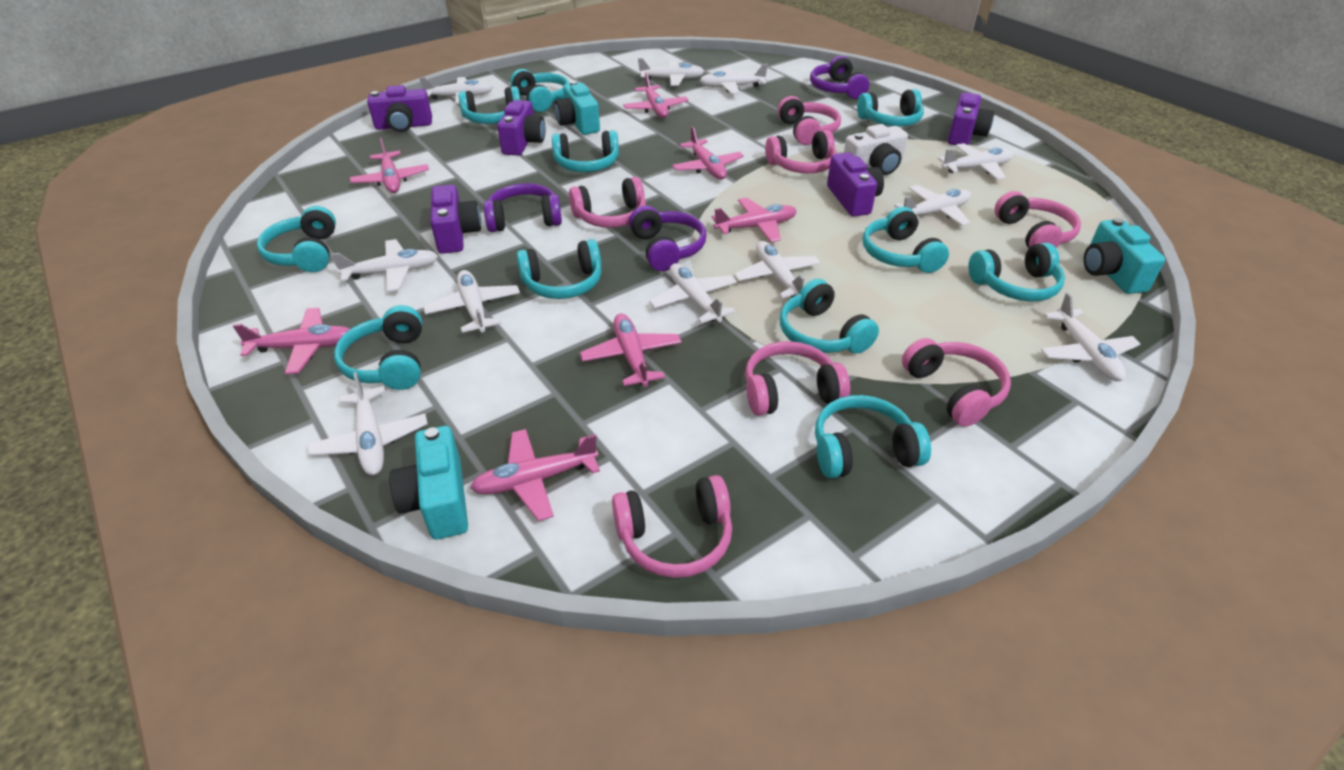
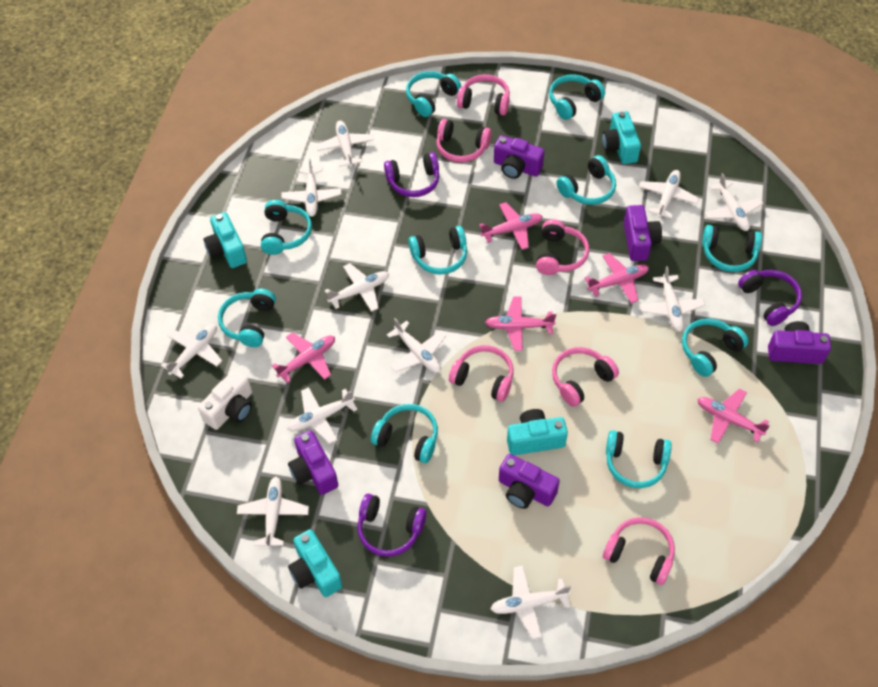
pink headphones: [569,177,646,228] [612,475,732,578] [745,341,850,416] [765,130,837,173] [778,96,841,145] [902,338,1011,427] [994,191,1081,248] = 7 -> [436,119,491,163] [449,345,514,402] [457,74,510,115] [536,219,589,275] [552,347,619,407] [603,517,675,585] = 6
pink plane: [233,308,350,374] [350,137,429,193] [470,429,600,521] [580,313,682,387] [623,72,689,118] [672,126,744,179] [712,198,797,242] = 7 -> [272,332,335,383] [479,202,543,250] [485,296,556,351] [585,253,649,303] [698,388,770,444] = 5
turquoise camera: [389,426,468,540] [554,81,600,135] [1084,218,1165,294] = 3 -> [203,212,247,268] [288,529,342,597] [507,409,568,455] [602,111,641,164] = 4
turquoise headphones: [257,206,336,272] [334,305,422,390] [458,86,521,124] [510,69,570,112] [516,239,601,299] [552,130,619,172] [780,279,879,354] [815,395,931,478] [857,89,924,126] [863,207,949,273] [968,243,1065,301] = 11 -> [218,289,276,347] [261,200,312,255] [371,404,438,463] [406,71,461,117] [408,226,467,275] [549,74,605,120] [557,155,616,205] [606,430,672,488] [682,318,748,377] [702,225,762,272] = 10

